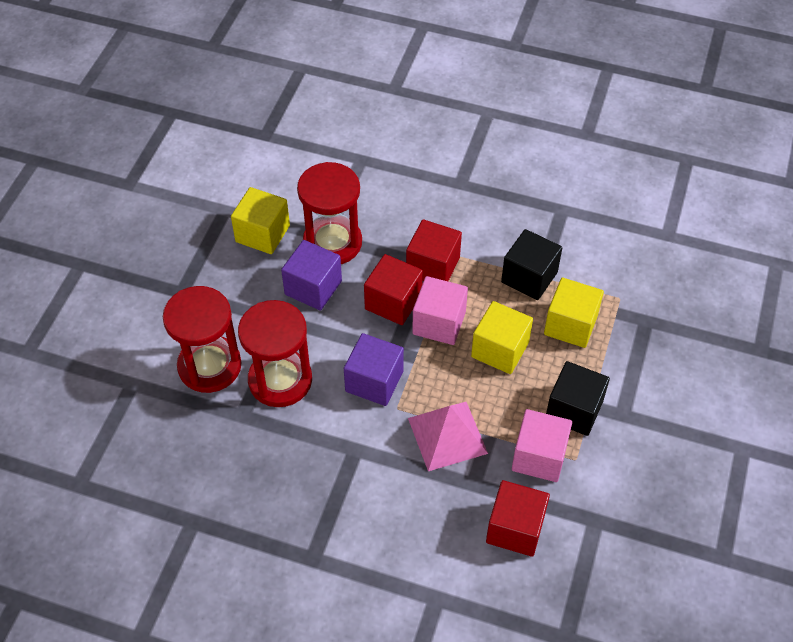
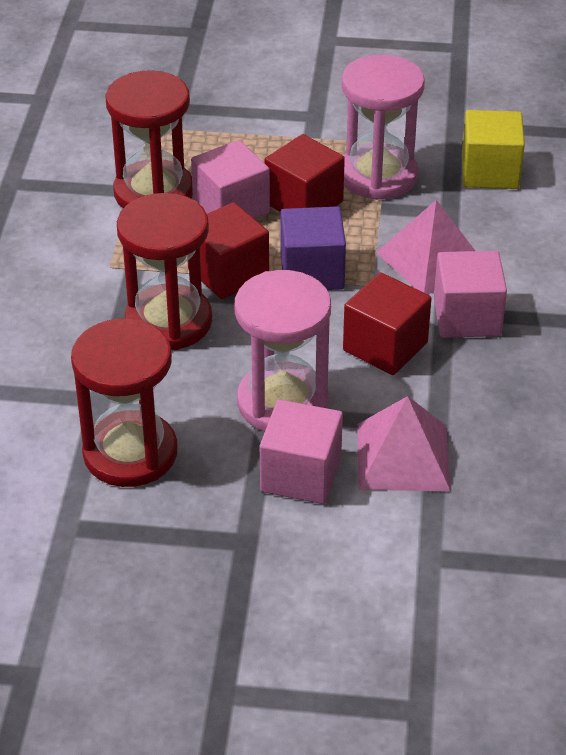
black cube: [501,229,562,300] [546,361,610,436] = 2 -> none = 0
pink cube: [412,276,468,345] [512,409,572,482] = 2 -> [191,140,270,219] [260,400,343,504] [434,251,507,338] = 3
pink hourglass: none = 0 -> [235,270,331,432] [342,55,425,200] = 2
pink pyramid: [408,402,488,471] = 1 -> [358,396,451,491] [376,200,475,294] = 2
purple cube: [281,240,342,310] [344,333,404,406] = 2 -> [280,206,346,290] = 1
yellow cube: [231,187,290,254] [471,301,533,374] [544,278,604,348] = 3 -> [462,110,525,189] = 1

